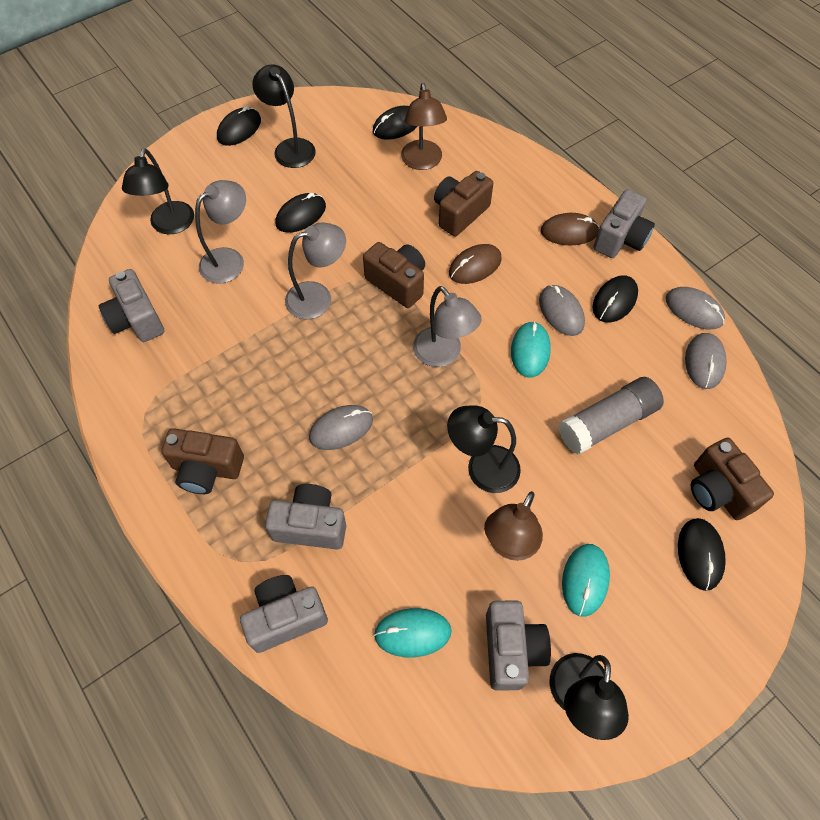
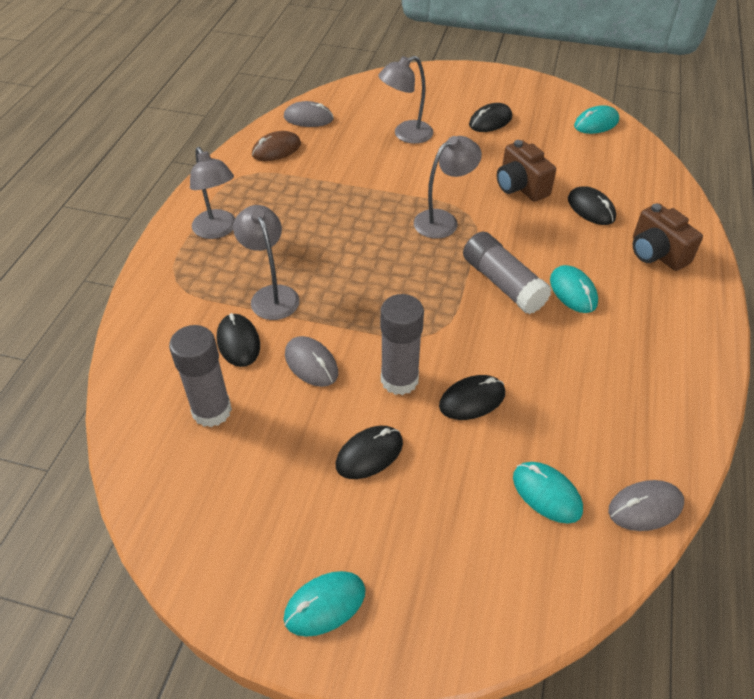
black lamp: [122,148,194,234] [253,64,316,168] [447,405,521,493] [550,653,629,740] = 4 -> none = 0
brown camera: [161,428,244,494] [363,242,425,308] [434,171,493,236] [691,437,774,520] = 4 -> [497,140,556,202] [633,203,703,271] = 2
brown lamp: [401,83,447,170] [484,491,543,561] = 2 -> none = 0
brown mouse: [449,244,502,284] [540,213,599,245] = 2 -> [252,131,301,161] = 1
grey camera: [99,269,165,342] [240,575,328,653] [265,484,346,550] [486,600,551,691] [594,190,655,258] = 5 -> none = 0
grey glue stick: [558,377,664,455] = 1 -> [169,325,232,427] [380,294,424,395] [463,232,552,314] = 3
grey lamp: [195,180,246,284] [285,222,346,319] [413,286,482,367] = 3 -> [190,147,235,239] [233,205,299,320] [378,56,434,144] [414,136,482,239] = 4
grey mouse: [309,405,373,450] [539,285,585,336] [665,287,725,329] [685,333,727,389] = 4 -> [284,101,333,127] [285,336,338,387] [608,480,684,531] = 3
turquoise mouse: [374,608,451,657] [511,321,551,378] [562,544,610,617] = 3 -> [284,571,366,637] [513,462,583,524] [550,265,598,313] [574,105,619,134] = 4

